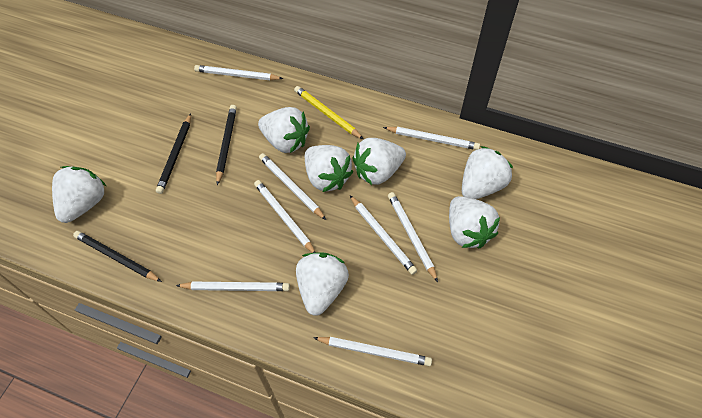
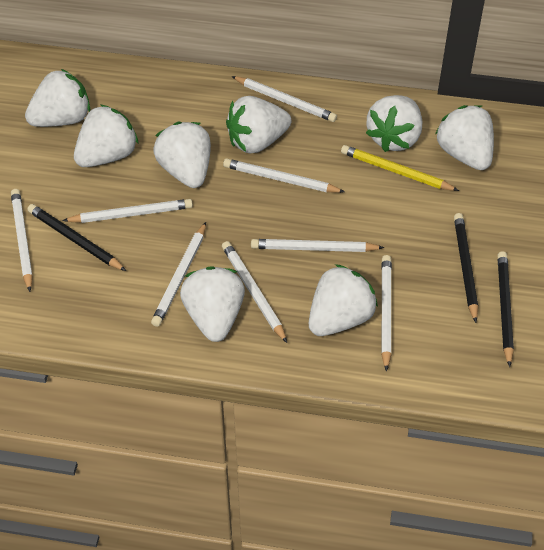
white strawberry: [52,166,106,223] [258,107,310,153] [296,253,349,316] [305,145,354,192] [352,138,406,185] [449,196,500,248] [462,146,513,199] = 7 -> [25,69,90,127] [74,105,139,167] [153,122,211,188] [180,267,245,342] [226,96,292,154] [309,264,378,336] [366,95,422,152] [435,105,494,170] = 8

